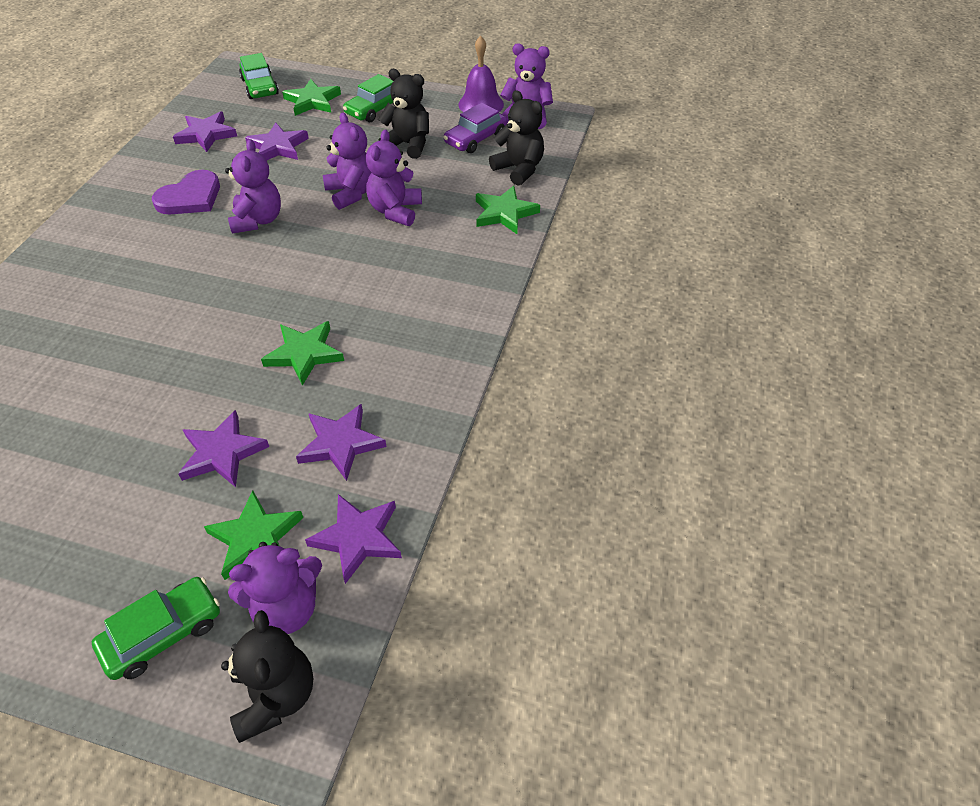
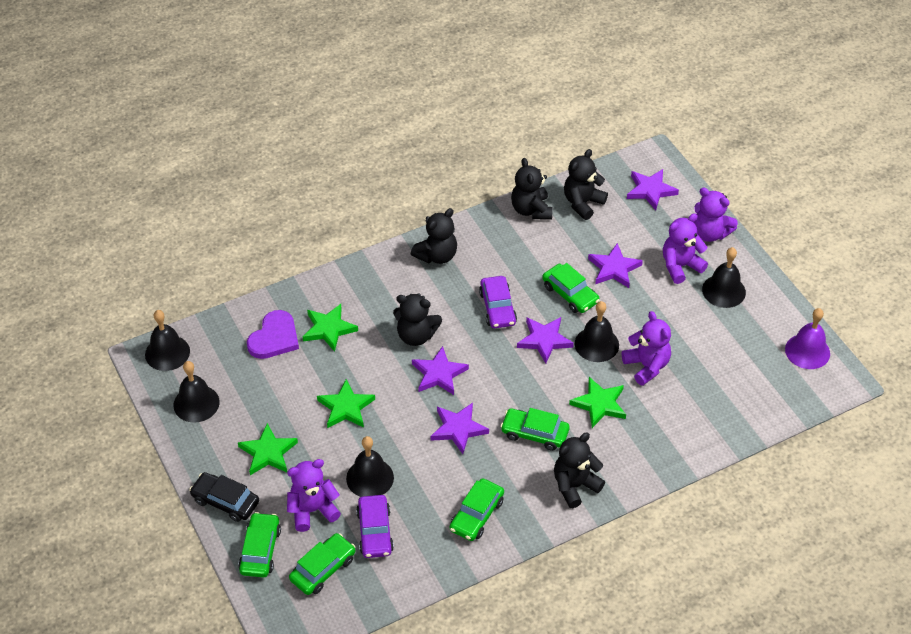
black bell: none = 0 -> [145,310,190,371] [173,361,220,423] [346,436,394,497] [575,301,619,362] [702,247,746,308] = 5
black car: none = 0 -> [189,472,259,522] = 1
black teddy bear: [221,610,313,743] [378,69,429,159] [489,90,544,186] = 3 -> [393,293,442,346] [411,208,457,264] [511,158,553,220] [554,433,605,508] [564,149,608,220] = 5
green car: [92,577,220,680] [239,53,279,99] [343,74,395,122] = 3 -> [238,512,281,578] [289,533,355,595] [450,478,504,541] [500,408,570,451] [542,263,600,313] = 5
purple car: [443,103,507,153] = 1 -> [356,495,394,558] [479,276,517,328] = 2
purple teddy bear: [225,139,281,234] [228,542,322,634] [323,112,372,210] [366,130,422,226] [500,43,553,129] = 5 -> [287,459,341,532] [622,311,671,386] [663,213,708,284] [694,188,738,242] = 4

